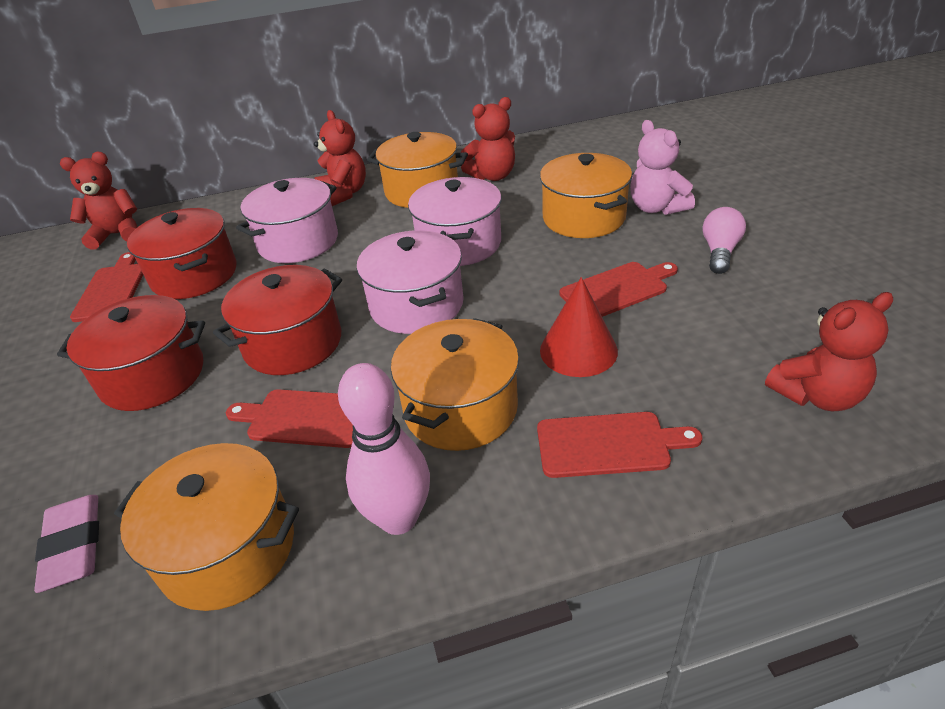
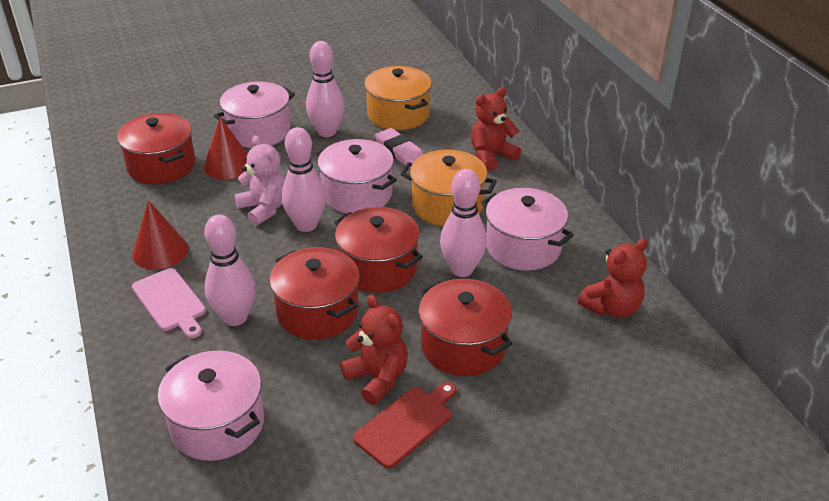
orange pot: [114,443,299,611] [367,132,468,208] [391,318,519,451] [540,153,632,238] = 4 -> [364,66,432,130] [401,150,497,226] = 2
pink bowling pin: [338,363,430,535] = 1 -> [204,215,256,326] [282,127,326,232] [306,41,344,137] [440,169,487,277] = 4
pink cutting board: none = 0 -> [132,268,206,338] = 1
pink light bulb: [702,207,746,274] = 1 -> none = 0
pink pot: [236,178,338,263] [357,230,464,334] [408,177,502,266] = 3 -> [158,350,264,461] [214,82,295,148] [317,139,397,214] [481,188,574,271] = 4
red cone: [540,277,618,377] = 1 -> [132,200,189,270] [203,116,248,179] = 2
red cutting board: [70,252,143,322] [226,389,353,448] [537,412,702,478] [560,262,678,317] = 4 -> [353,382,456,468] = 1
red pot: [57,295,205,411] [127,208,236,299] [213,265,342,375] = 3 -> [117,113,195,184] [269,247,359,340] [334,207,423,293] [419,279,513,376] = 4
red teddy bear: [60,152,137,250] [314,110,366,206] [461,97,515,181] [765,292,893,411] = 4 -> [340,295,408,405] [471,87,521,171] [578,238,648,318] = 3

